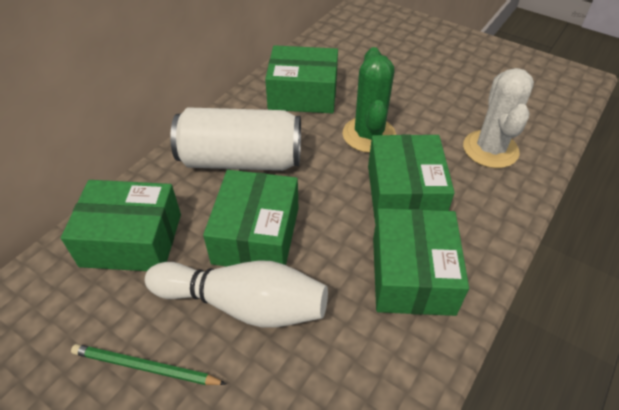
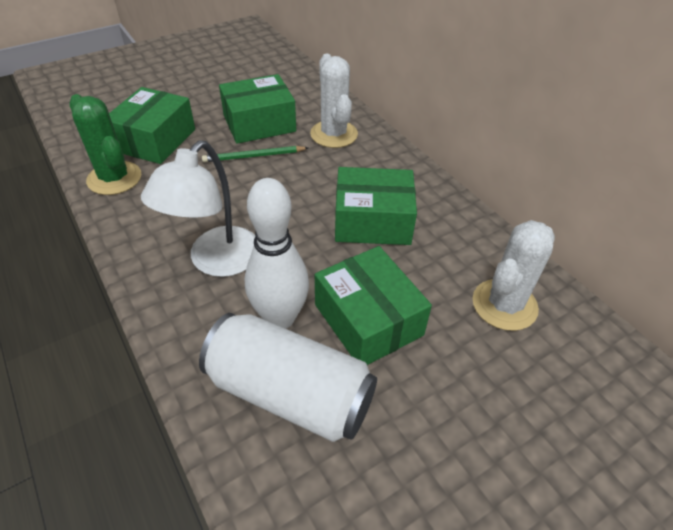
green box: [61,180,181,271] [203,170,298,266] [265,45,338,113] [368,134,455,223] [373,208,469,316] = 5 -> [109,87,195,164] [219,74,296,144] [315,246,432,365] [335,167,417,245] = 4
white cactus: [463,68,534,168] = 1 -> [310,54,358,148] [473,220,555,331] = 2
white lamp: none = 0 -> [141,140,255,277] = 1

